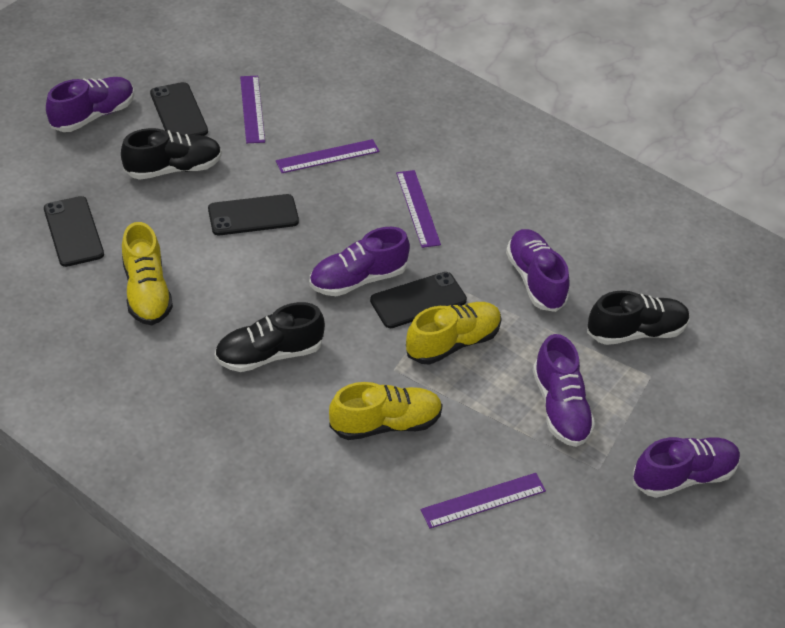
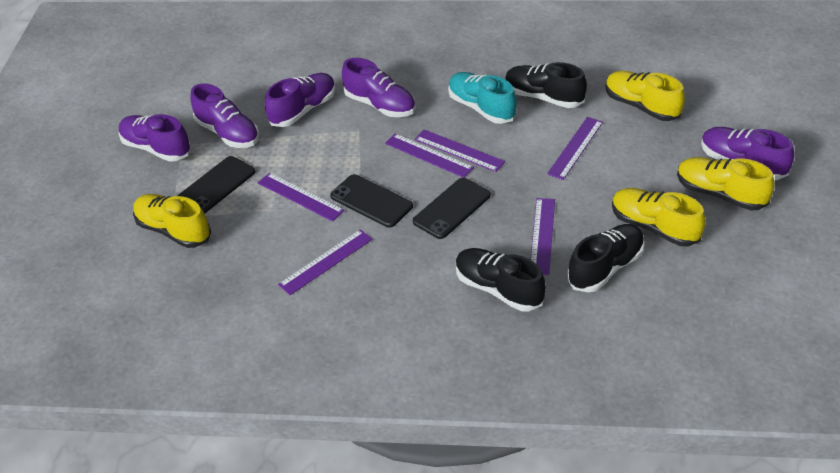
black phone: [44,196,104,267] [150,82,208,136] [208,194,299,235] [370,272,467,328] = 4 -> [178,156,255,214] [330,174,413,228] [413,178,491,239] = 3
purple ruler: [240,76,265,143] [276,139,379,173] [396,170,441,248] [421,473,546,529] = 4 -> [258,173,344,221] [278,229,373,295] [385,133,474,178] [415,130,505,172] [530,198,555,275] [547,117,603,180] = 6
turquoise shoe: none = 0 -> [448,72,517,124] = 1
yellow shoe: [122,222,173,325] [329,382,443,440] [406,302,502,365] = 3 -> [133,194,211,248] [606,71,685,121] [612,188,706,246] [677,157,774,210] = 4

